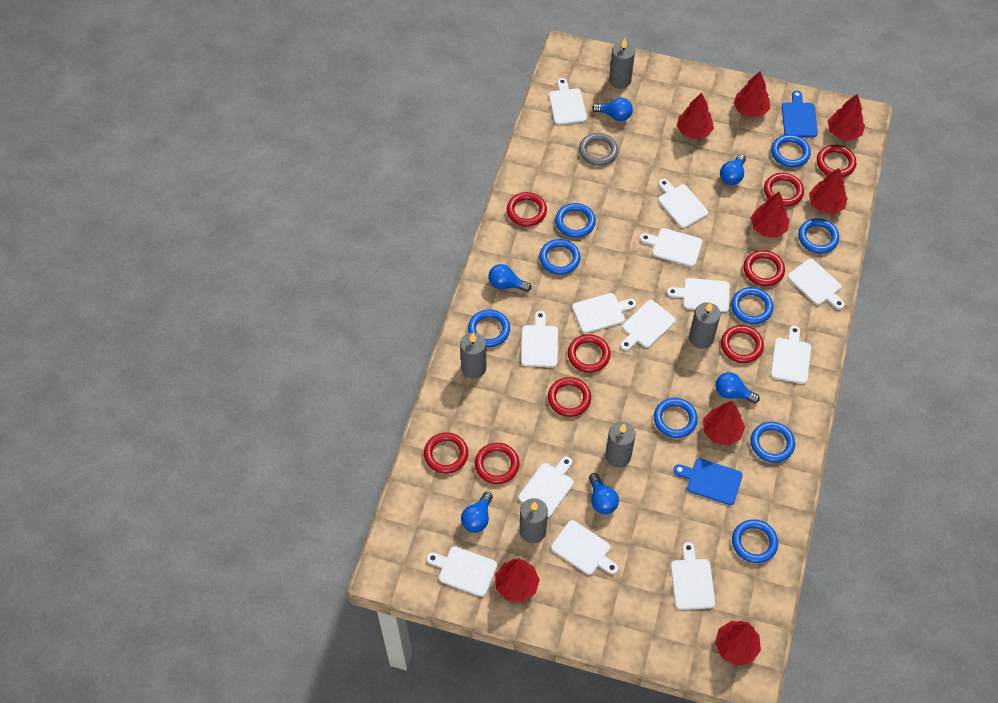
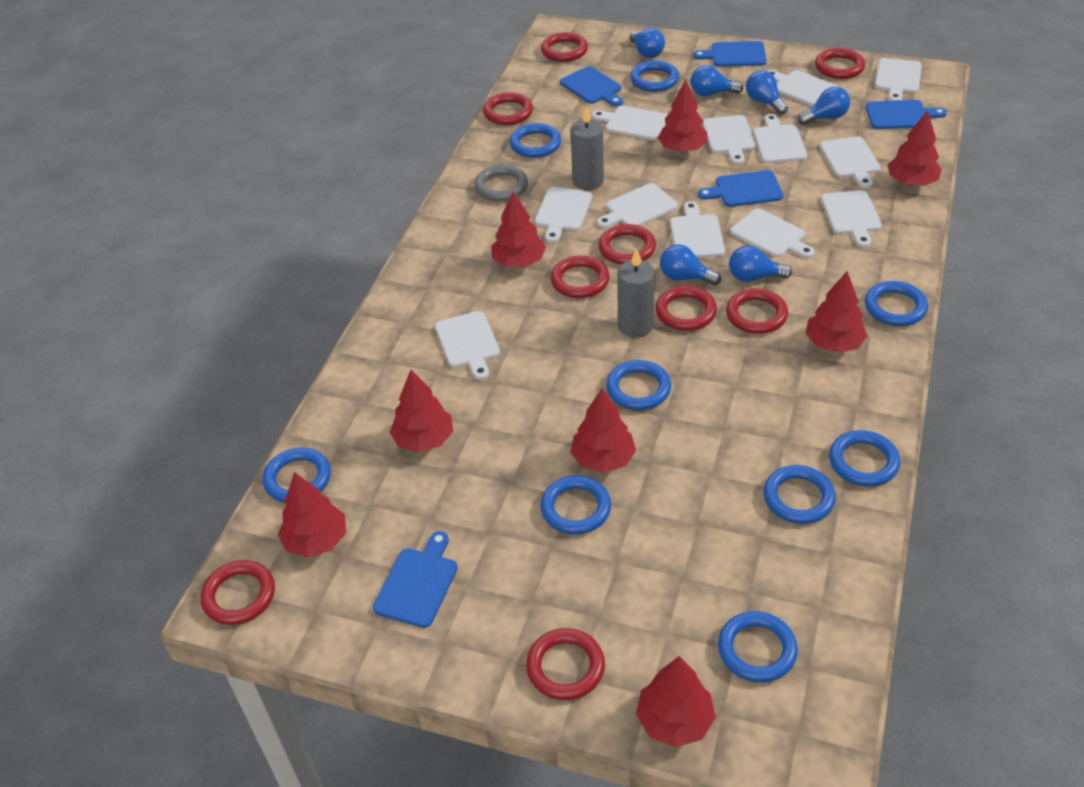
blue cutting board: [673,458,743,505] [782,90,818,137] = 2 -> [373,531,458,628] [560,66,623,106] [693,41,767,67] [698,170,783,207] [865,100,947,129] = 5
grey candle: [460,333,486,379] [519,498,548,543] [605,422,636,467] [609,38,635,89] [689,302,721,349] = 5 -> [571,106,604,190] [618,248,655,337] = 2
white cutting board: [427,546,497,597] [519,456,574,518] [521,311,558,367] [549,78,587,125] [551,520,618,575] [572,293,636,333] [620,300,676,351] [640,228,703,267] [658,179,708,228] [667,278,730,312] [671,542,715,610] [771,326,811,384] [788,259,845,310] = 13 -> [435,311,500,380] [535,187,592,243] [592,106,668,140] [597,183,678,228] [670,201,725,258] [703,115,756,164] [730,209,815,258] [753,114,807,163] [768,70,838,107] [820,136,881,188] [821,190,882,247] [875,58,922,101] = 12

